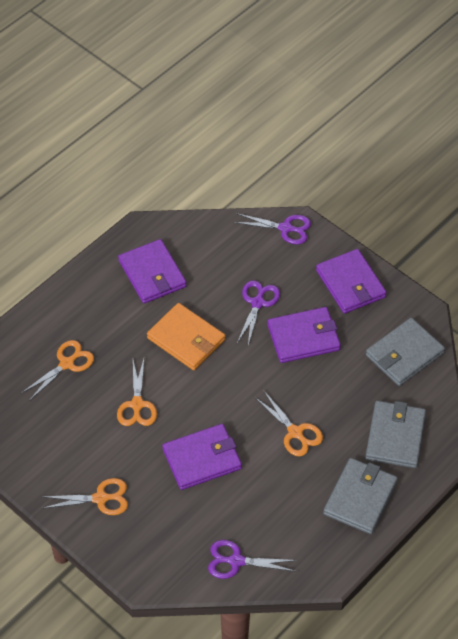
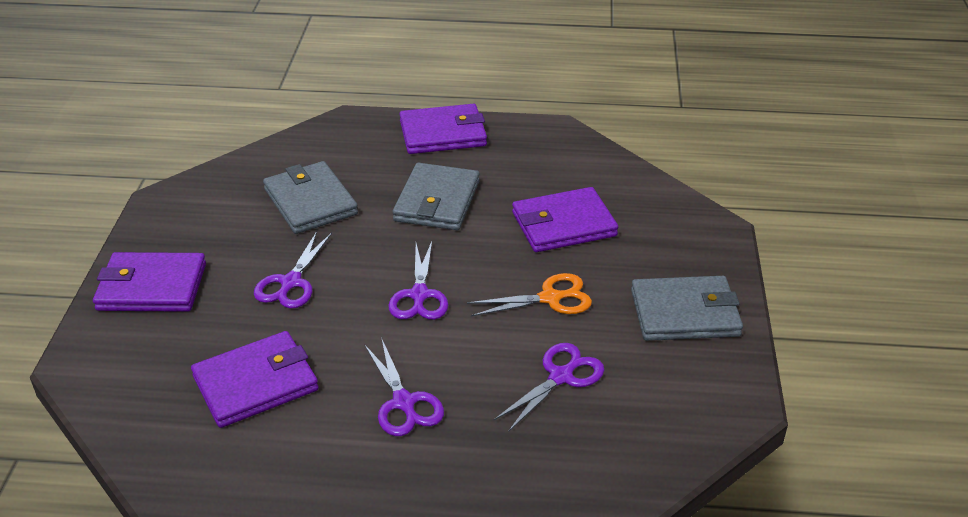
orange scissors: [22,340,94,401] [43,478,128,515] [117,359,157,426] [256,391,323,457] = 4 -> [467,273,592,316] = 1
orange wallet: [147,303,225,370] = 1 -> none = 0
purple scissors: [208,540,297,579] [234,213,311,245] [237,280,280,345] = 3 -> [254,231,332,308] [364,337,444,436] [389,241,448,320] [494,343,604,432] = 4

